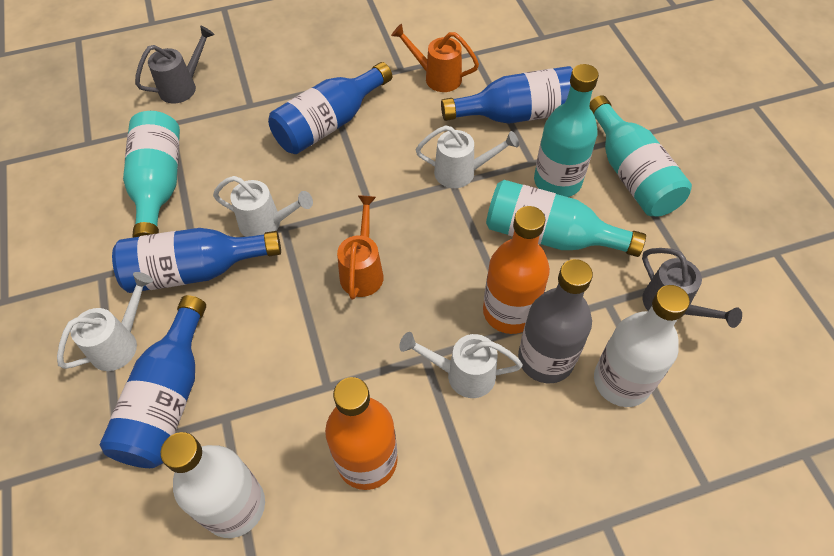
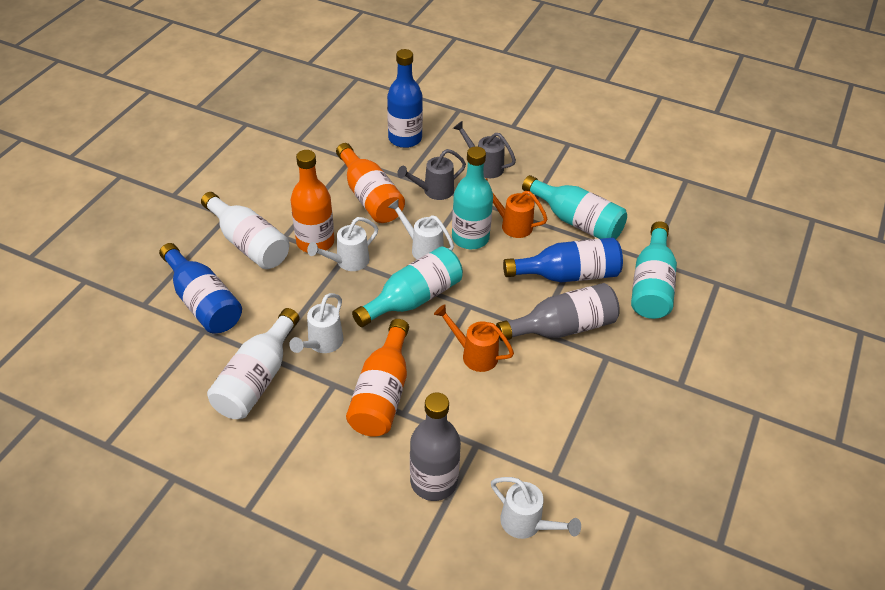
blue bottle: [100,295,206,468] [112,228,281,293] [268,62,392,154] [441,66,573,124] = 4 -> [159,243,242,334] [387,49,423,148] [503,237,623,282] = 3
grey bottle: [518,259,593,383] = 1 -> [410,392,461,501] [496,283,620,341] = 2
orange bottle: [325,377,398,490] [483,206,550,334] = 2 -> [291,150,334,253] [336,143,405,223] [346,319,409,437] = 3

